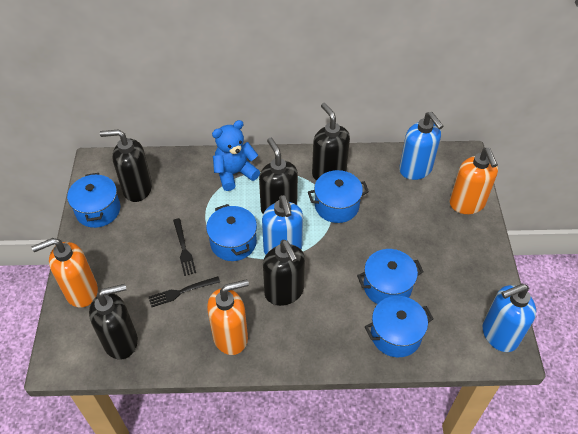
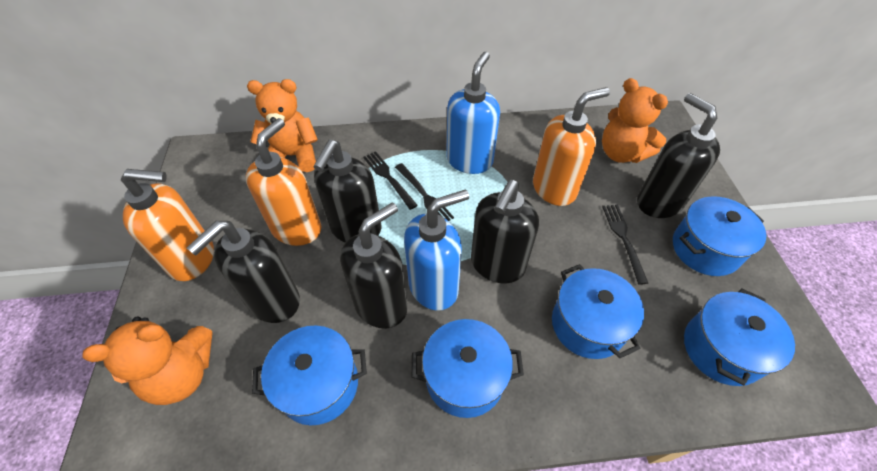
black fork: [149,276,220,307] [173,218,196,276] = 2 -> [363,151,418,210] [395,163,454,221] [602,204,648,285] = 3
blue soap dispenser: [262,195,303,255] [399,112,443,180] [483,284,536,352] = 3 -> [404,189,469,311] [446,52,500,174] = 2
blue teddy bear: [212,120,260,191] = 1 -> none = 0
orange teddy bear: none = 0 -> [82,317,212,405] [247,79,318,172] [602,78,668,163] = 3

